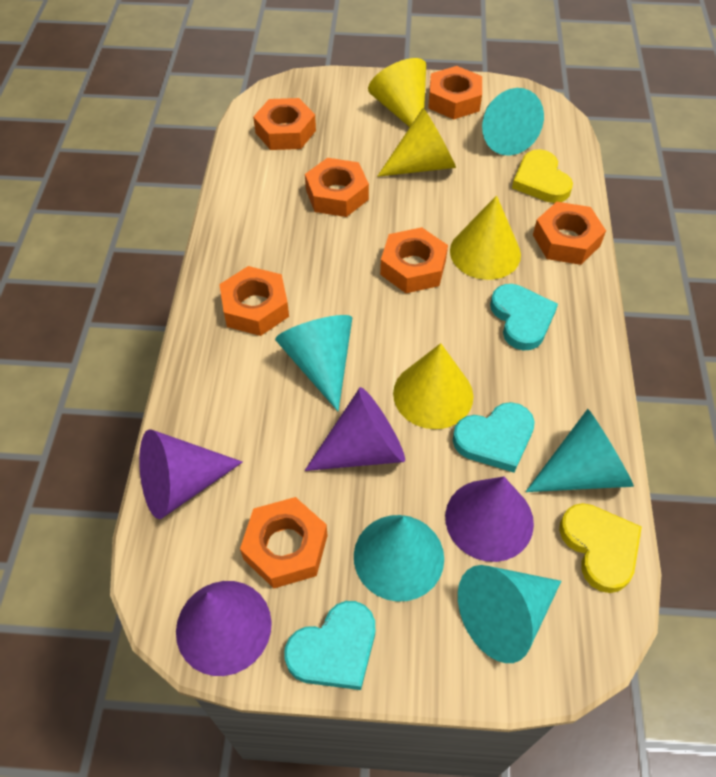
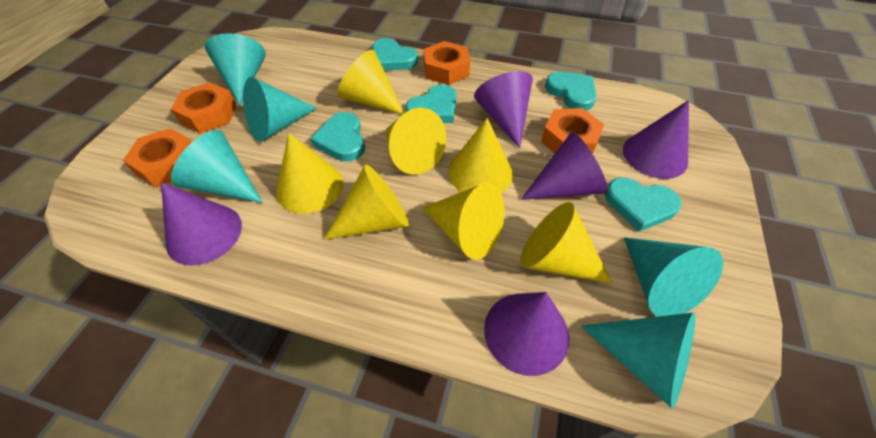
orange nut: [219,266,289,336] [240,497,328,589] [253,98,316,150] [305,158,369,217] [380,227,448,293] [428,66,482,119] [533,202,606,265] = 7 -> [123,128,192,187] [171,82,237,133] [424,41,470,85] [541,108,604,154] = 4
purple cone: [139,429,243,519] [176,581,272,676] [305,387,405,471] [445,476,534,562] = 4 -> [161,183,242,266] [474,71,533,148] [484,292,569,376] [521,132,608,200] [623,100,689,179] = 5
turquoise heart: [284,601,375,690] [453,402,535,472] [490,284,558,350] = 3 -> [310,112,365,161] [372,38,418,71] [406,84,457,123] [545,72,597,111] [605,177,682,232] = 5
yellow cone: [368,58,426,127] [378,108,456,177] [393,343,473,429] [450,195,521,280] = 4 -> [276,133,343,214] [324,165,409,240] [338,50,404,115] [386,108,446,175] [422,183,504,260] [448,118,513,193] [520,202,612,283] = 7
yellow heart: [512,149,573,203] [559,503,642,593] = 2 -> none = 0

